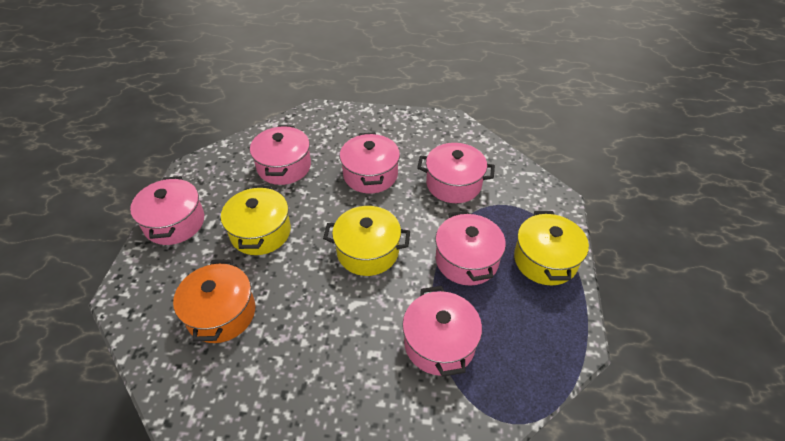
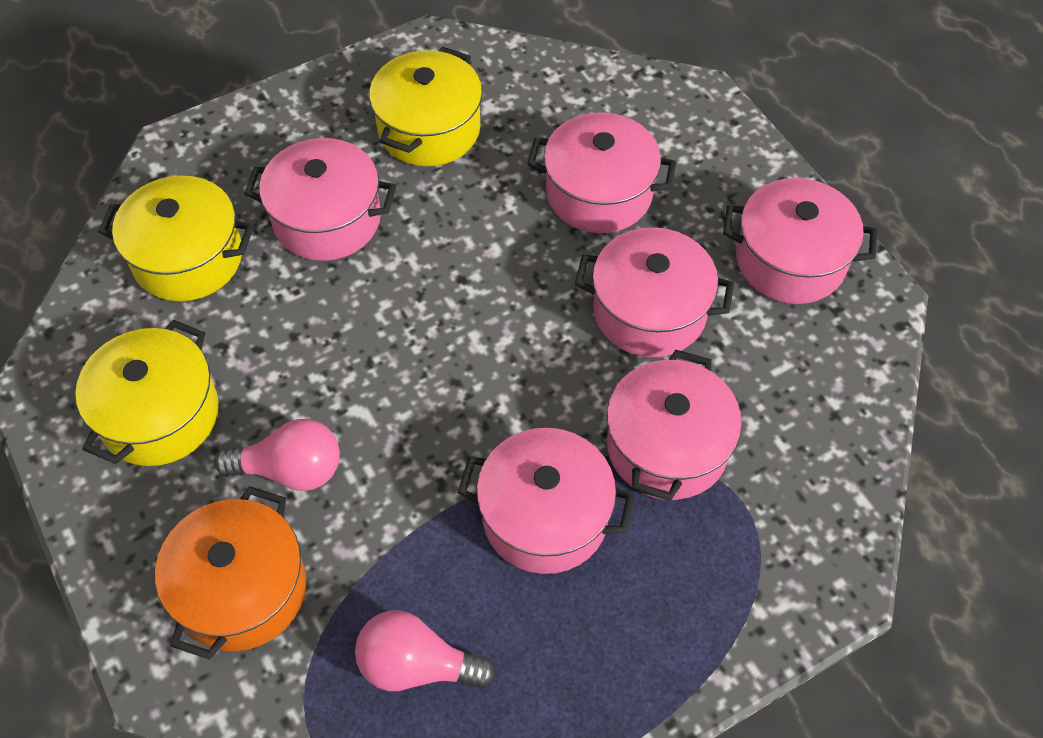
pink light bulb: none = 0 -> [215,419,340,491] [355,610,496,691] = 2

